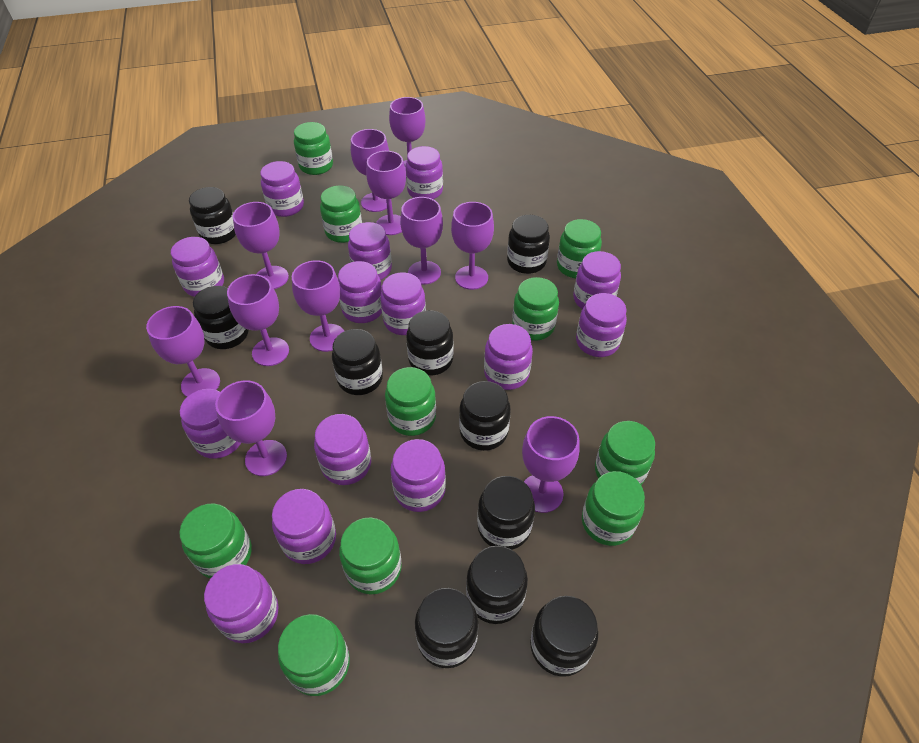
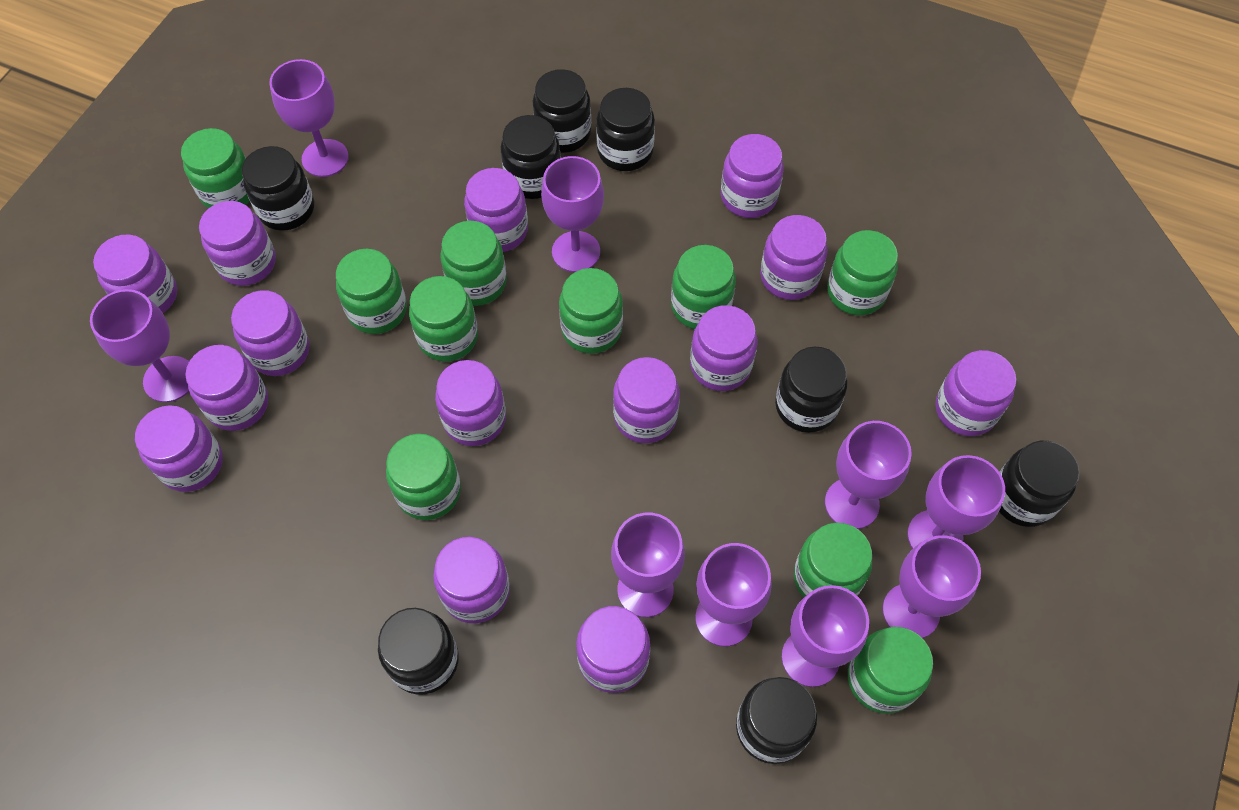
black jar: [189,187,236,244] [193,286,249,349] [332,329,383,395] [406,310,453,376] [415,588,478,668] [459,381,511,451] [466,546,528,624] [477,476,535,550] [507,215,550,274] [530,596,598,677] = 10 -> [242,146,314,231] [378,608,459,695] [500,115,561,199] [533,69,591,153] [596,88,655,171] [736,677,817,764] [775,347,847,433] [999,441,1080,527] = 8
purple goblet: [146,306,220,397] [215,380,287,476] [227,274,289,366] [233,202,289,289] [292,260,344,352] [351,129,389,212] [366,151,406,235] [389,97,425,170] [400,197,443,284] [451,202,494,290] [522,416,580,513] = 11 -> [90,289,189,402] [269,59,349,177] [541,156,604,272] [611,513,685,617] [695,543,772,646] [782,585,869,687] [825,421,912,529] [883,535,981,638] [907,455,1005,549] = 9

